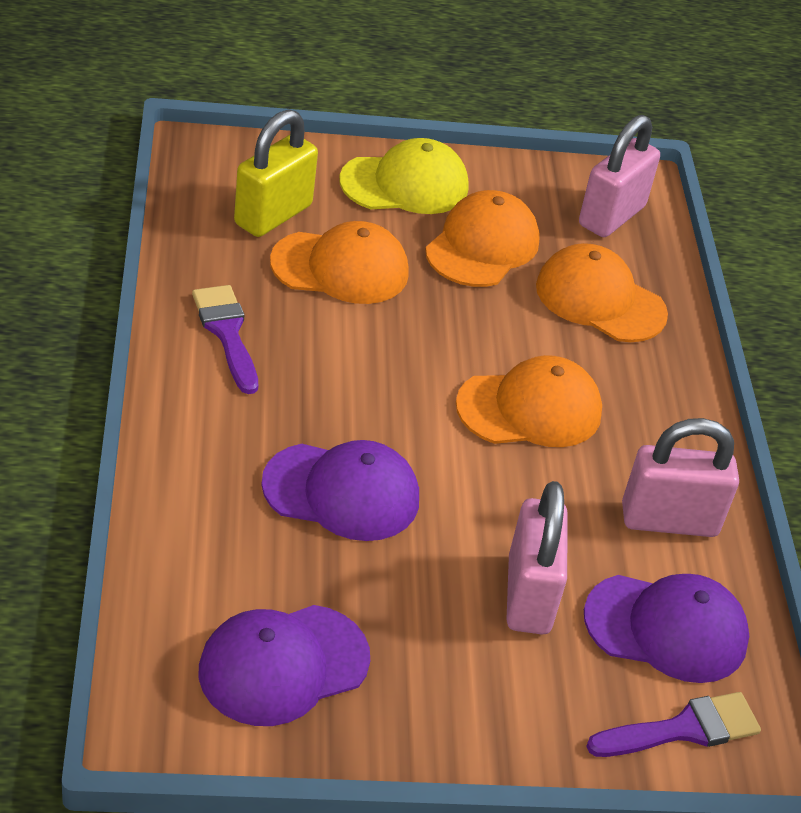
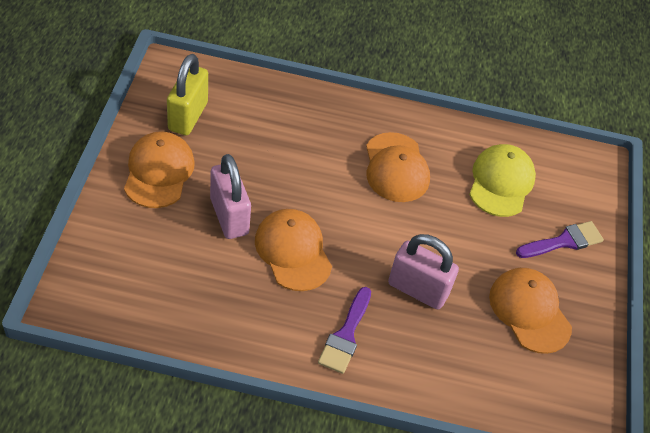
pink padlock: [506,481,568,634] [579,115,660,237] [622,418,739,537] = 3 -> [210,154,251,239] [388,234,459,309] = 2
purple cap: [199,605,370,726] [261,440,419,541] [584,574,749,683] = 3 -> none = 0

